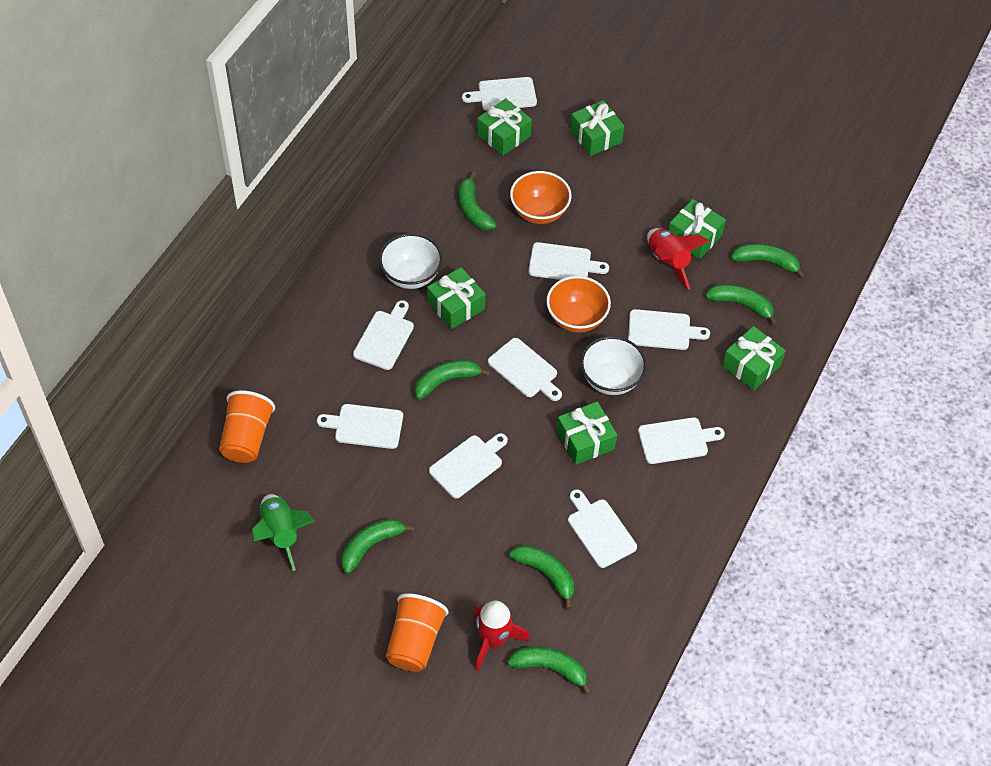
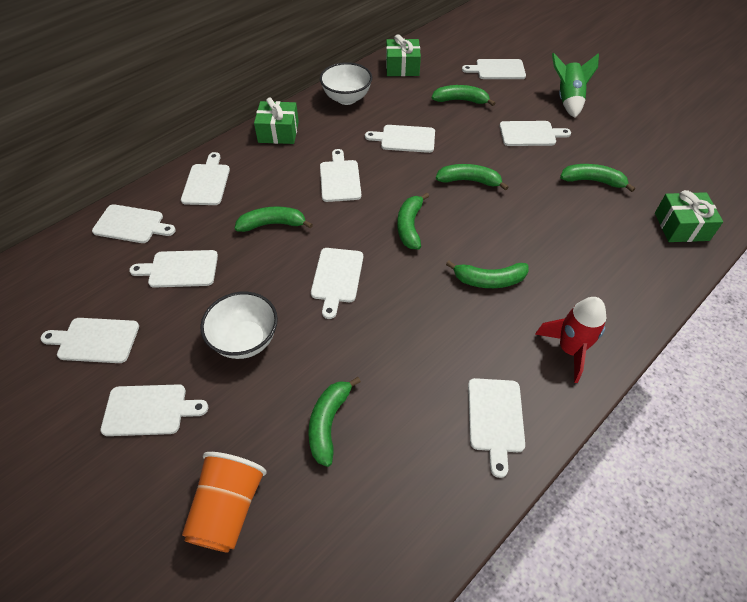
green gift: [427,267,485,329] [477,98,532,156] [556,401,617,465] [570,100,624,156] [668,199,726,259] [722,326,786,390] = 6 -> [254,97,299,144] [386,34,421,76] [655,190,723,242] = 3
orange bowl: [510,171,571,224] [546,276,611,333] = 2 -> none = 0
orange cup: [219,390,275,463] [386,593,449,672] = 2 -> [182,452,267,553] = 1
red rocket: [474,601,530,671] [647,228,709,290] = 2 -> [535,297,606,383] = 1
white cutting board: [317,404,403,449] [353,300,414,370] [429,433,508,498] [462,77,537,111] [488,338,562,401] [529,242,609,280] [568,489,637,568] [628,309,710,350] [638,417,725,464] = 9 -> [40,318,139,363] [92,204,176,243] [100,384,208,436] [129,250,218,288] [181,152,230,205] [311,248,363,319] [320,149,361,202] [365,125,435,153] [462,59,526,79] [468,378,525,478] [500,121,571,146] = 11

